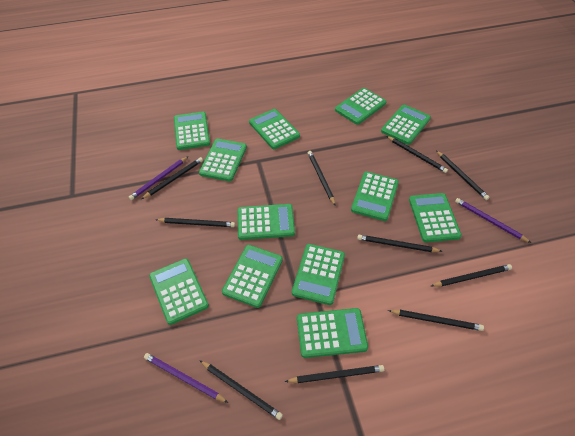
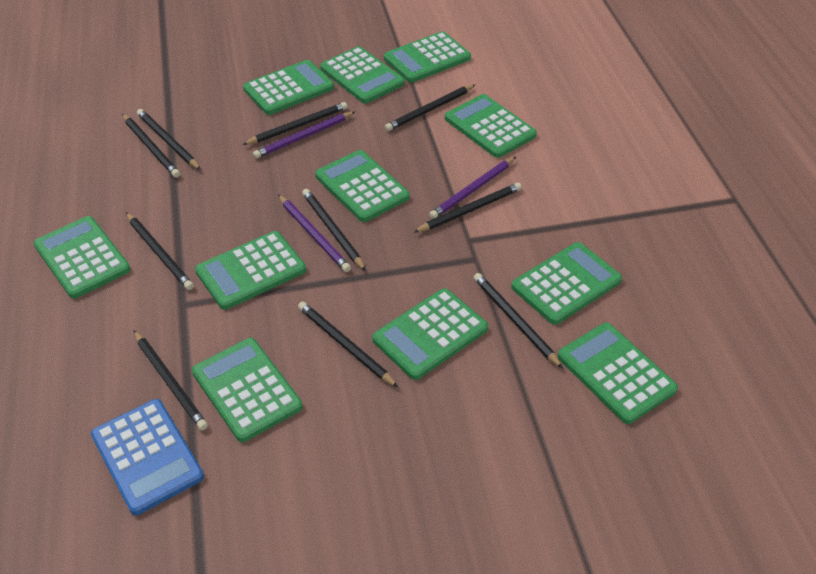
blue calculator: none = 0 -> [91,399,204,515] = 1
green calculator: [149,258,209,325] [174,111,210,150] [199,138,247,182] [222,245,283,308] [237,204,295,240] [249,109,300,149] [292,244,345,305] [297,308,368,358] [335,88,387,125] [351,172,399,221] [381,105,431,145] [409,193,462,243] = 12 -> [34,216,131,299] [192,338,303,442] [195,231,306,310] [243,60,334,115] [315,150,410,222] [320,46,405,104] [372,288,488,380] [384,31,471,83] [445,94,537,158] [511,242,622,325] [558,323,678,424] = 11

